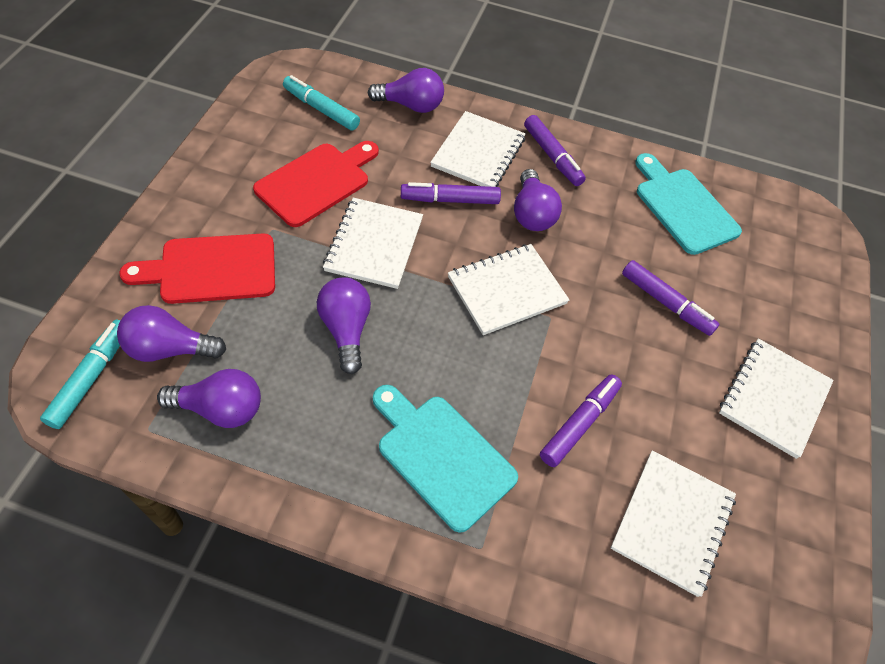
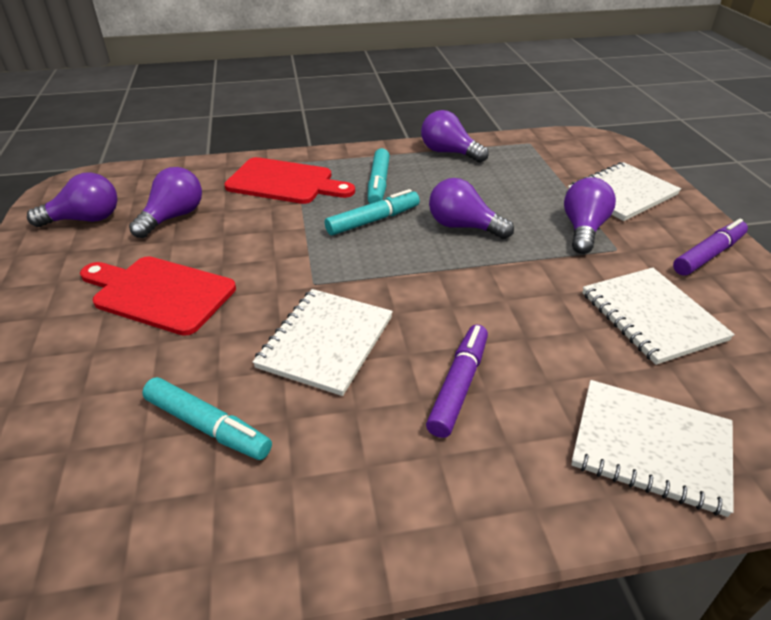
purple marker: [401,182,501,204] [524,115,586,186] [540,375,622,467] [622,260,719,336] = 4 -> [426,325,488,438] [673,219,748,276] = 2
turquoise cutting board: [373,385,518,533] [635,153,742,255] = 2 -> none = 0
turquoise marker: [40,320,120,429] [283,75,360,131] = 2 -> [142,377,272,460] [325,189,420,235] [368,148,390,204] = 3
white notebook: [323,198,423,289] [430,111,526,187] [448,244,569,335] [611,450,736,597] [719,338,834,459] = 5 -> [253,289,393,396] [568,162,681,221] [571,380,734,517] [582,268,735,365] = 4

